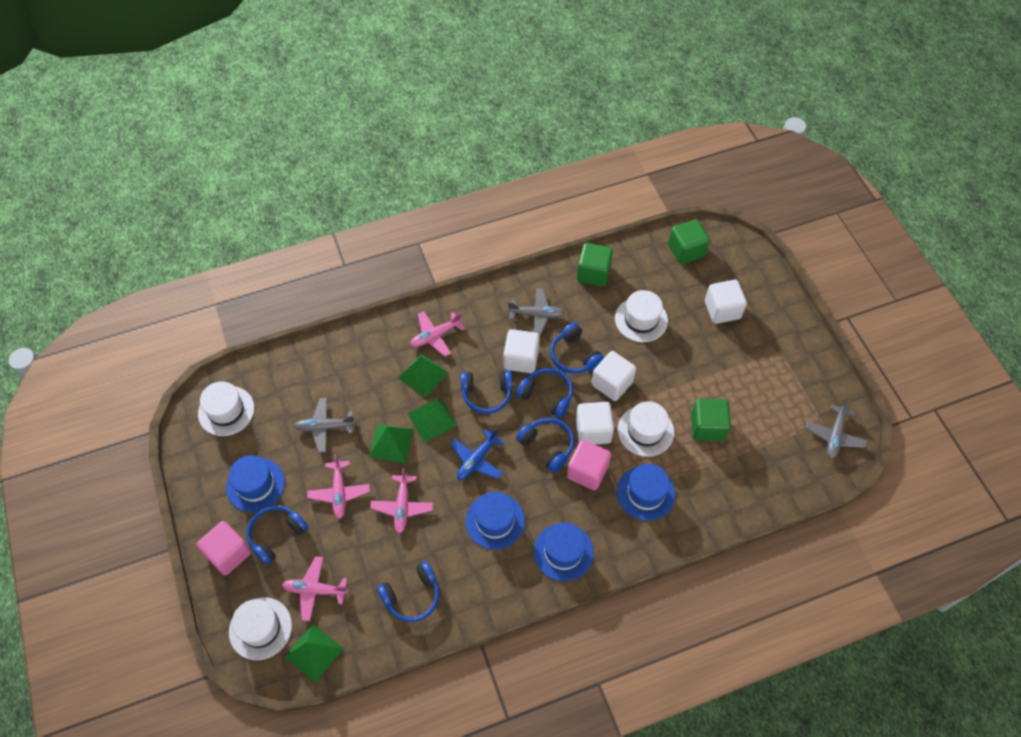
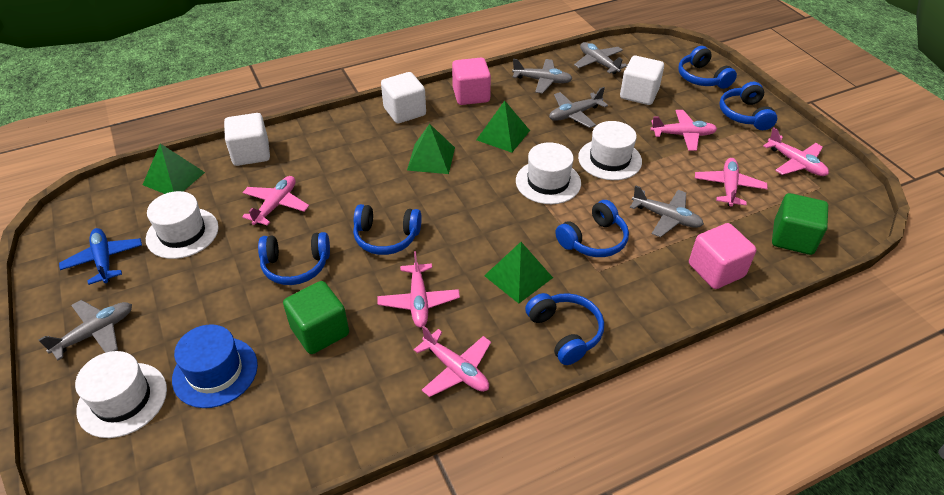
blue hat: [226,455,285,512] [466,492,525,550] [533,522,594,581] [617,464,675,521] = 4 -> [172,324,258,408] = 1
green cube: [577,243,613,286] [668,219,710,264] [691,398,731,441] = 3 -> [283,281,349,354] [772,193,828,255] = 2
grey plane: [294,398,355,453] [508,288,565,337] [806,401,867,459] = 3 -> [39,300,132,360] [512,59,573,94] [549,87,608,128] [574,42,627,74] [630,185,704,237] = 5
pink plane: [282,556,348,621] [307,454,370,519] [370,468,433,534] [410,311,465,356] = 4 -> [242,176,309,226] [377,251,460,328] [414,325,491,397] [650,110,717,151] [695,158,768,207] [763,127,829,176] = 6
white cube: [504,329,540,373] [576,402,614,445] [591,351,636,401] [705,280,747,324] = 4 -> [224,113,270,166] [381,72,426,123] [620,56,664,105] = 3

